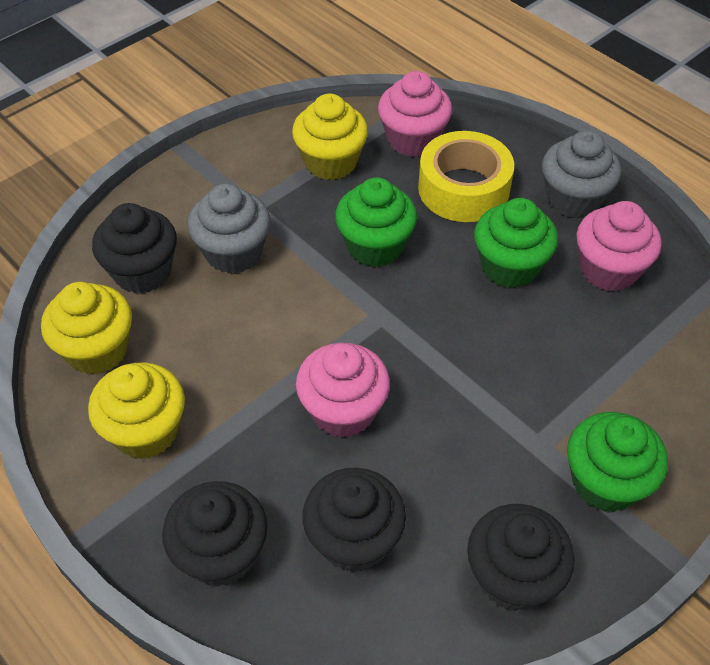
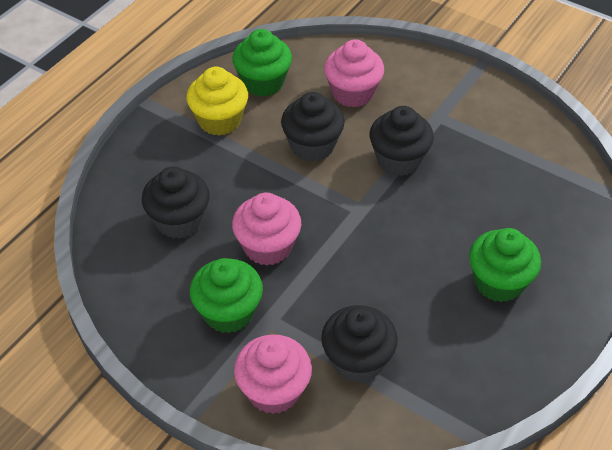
grey cupcake: [187,184,270,274] [542,130,621,218] = 2 -> none = 0
yellow cupcake: [41,282,132,375] [88,362,185,459] [292,93,368,180] = 3 -> [186,67,248,135] = 1
yellow tape: [418,131,514,222] = 1 -> none = 0

